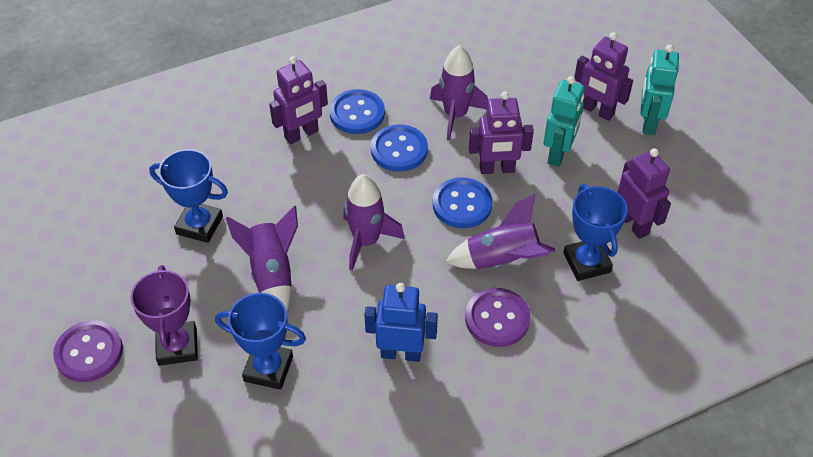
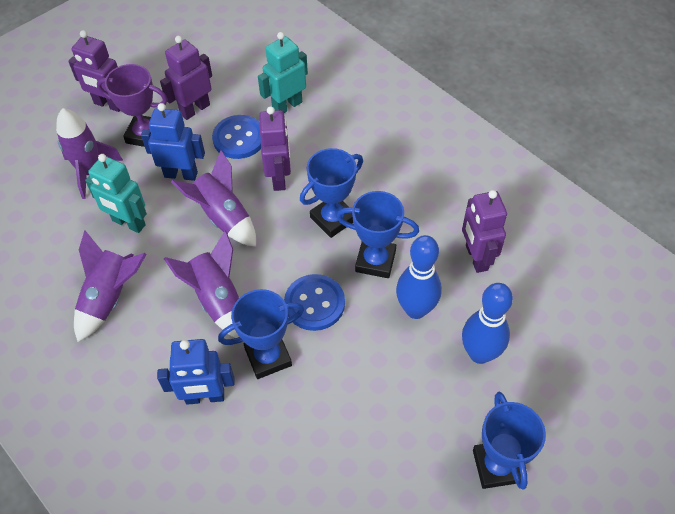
blue bowling pin: none = 0 -> [396,235,442,319] [462,283,513,364] = 2
blue button: [329,89,385,134] [371,124,428,172] [433,178,492,228] = 3 -> [212,115,261,159] [284,274,345,331] = 2
blue robot: [364,283,438,362] = 1 -> [141,103,205,181] [157,339,235,405] = 2
blue trophy: [149,149,228,243] [215,293,306,390] [563,184,628,281] = 3 -> [218,289,304,379] [300,148,363,238] [337,191,419,278] [473,392,546,489] = 4
purple button: [53,320,123,382] [465,288,531,347] = 2 -> none = 0

